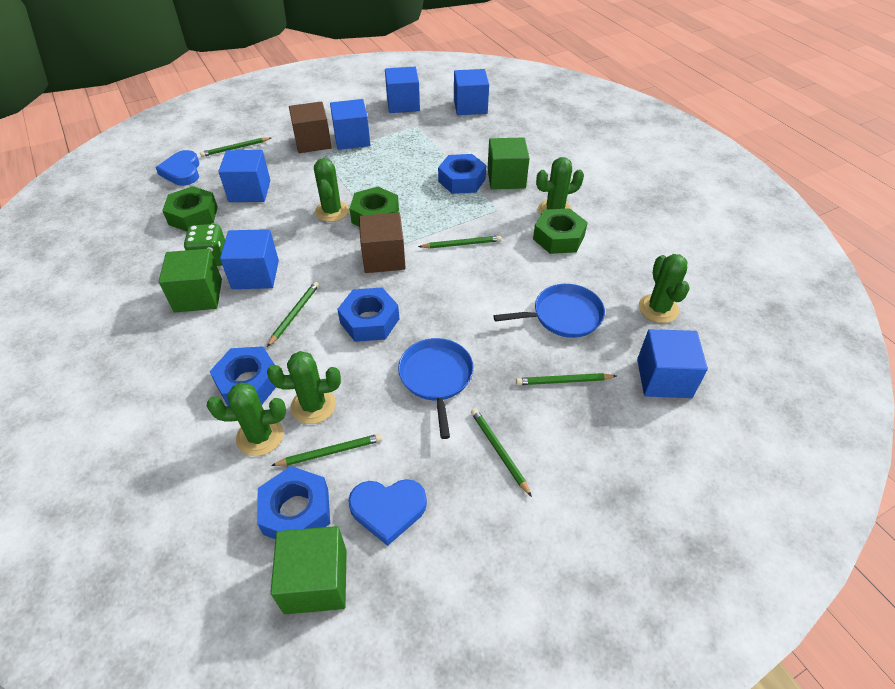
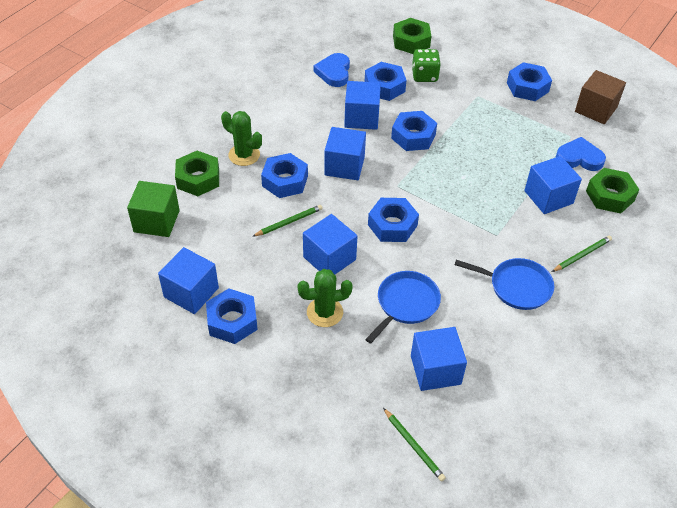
blue nut: [210,346,276,406] [257,466,330,539] [337,288,399,342] [438,154,486,194] = 4 -> [206,289,258,344] [261,153,308,198] [365,62,407,101] [368,198,419,242] [391,111,437,151] [507,62,552,101] = 6
brown cube: [289,102,332,153] [359,212,405,273] = 2 -> [575,70,626,124] = 1
green cactus: [207,382,286,456] [267,351,341,424] [314,158,349,222] [536,157,584,215] [639,254,690,323] = 5 -> [221,111,262,166] [297,269,353,327] = 2
green cube: [159,249,222,312] [270,526,347,614] [487,137,530,189] = 3 -> [127,181,180,237] = 1
green pencil: [200,137,271,157] [267,282,319,347] [271,434,382,466] [418,236,501,248] [471,408,532,497] [516,373,616,385] = 6 -> [252,205,323,237] [383,408,446,482] [552,236,612,272] = 3

